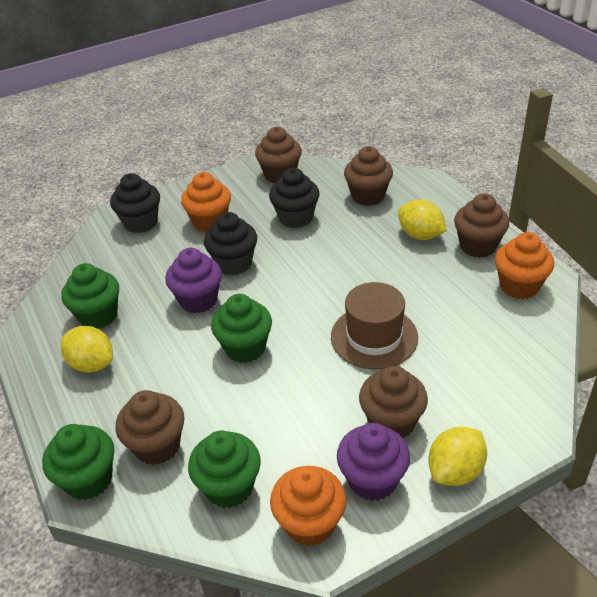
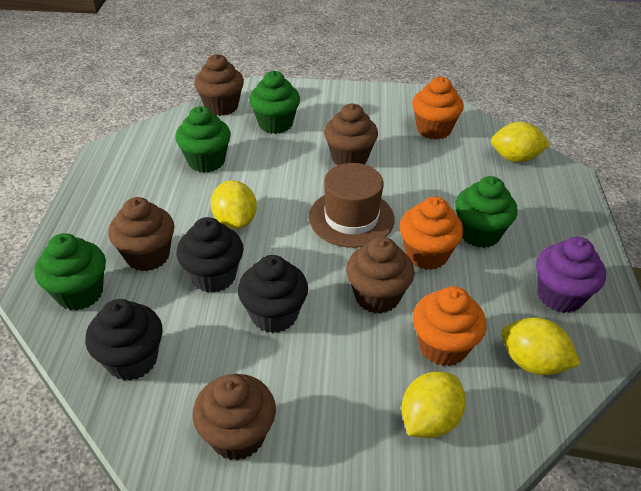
purple cupcake: [165,248,222,313] [337,423,410,501] = 2 -> [536,237,606,313] = 1
yellow lemon: [61,326,113,373] [398,200,447,240] [429,427,487,486] = 3 -> [211,180,257,229] [402,372,466,438] [491,122,550,162] [502,318,581,375] = 4

